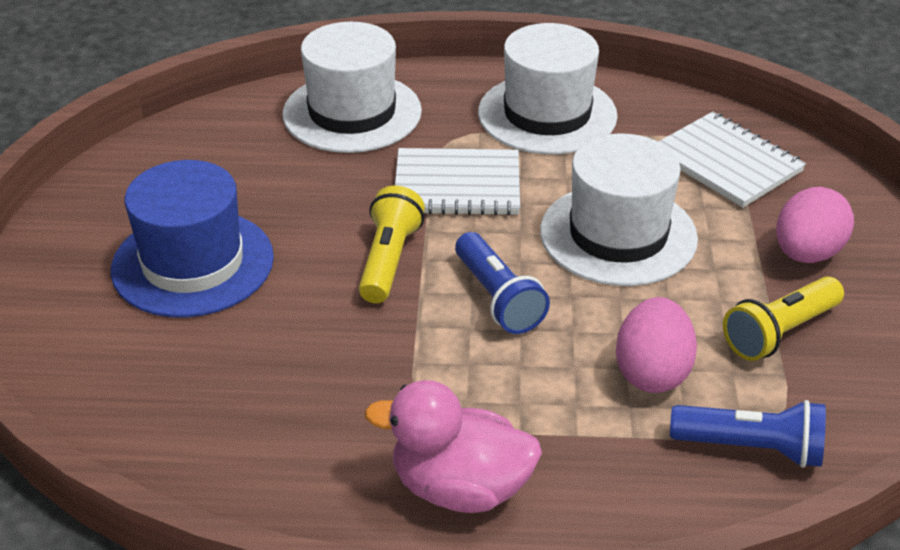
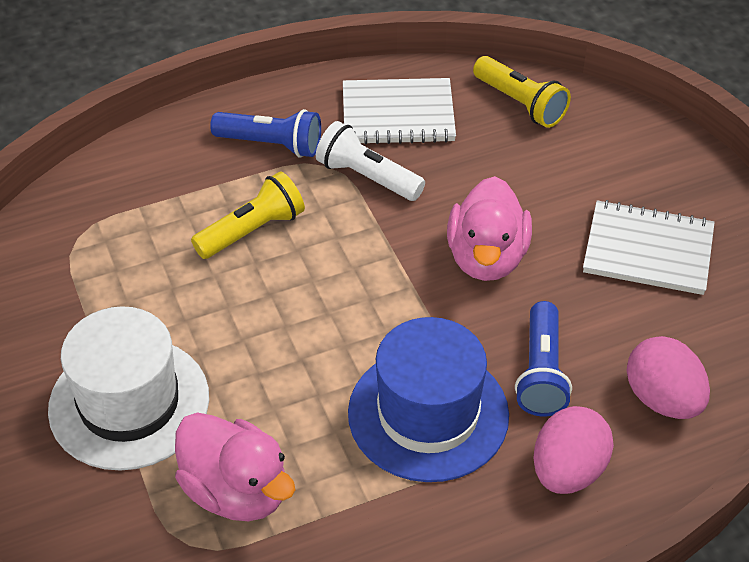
pink duck: [365,380,542,513] = 1 -> [175,412,295,521] [447,176,532,281] = 2
white flashlight: none = 0 -> [316,121,425,201] = 1
white hat: [283,22,422,153] [478,23,618,154] [540,133,698,286] = 3 -> [48,306,209,471] = 1

